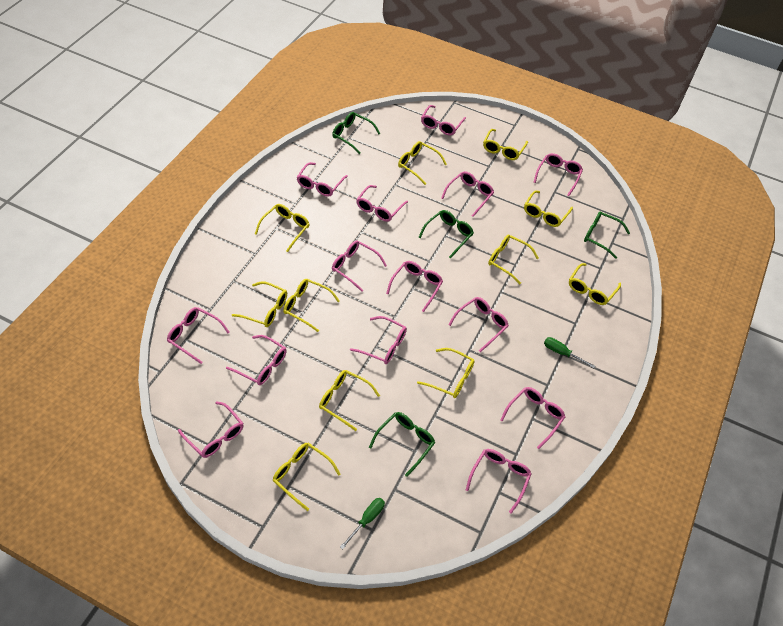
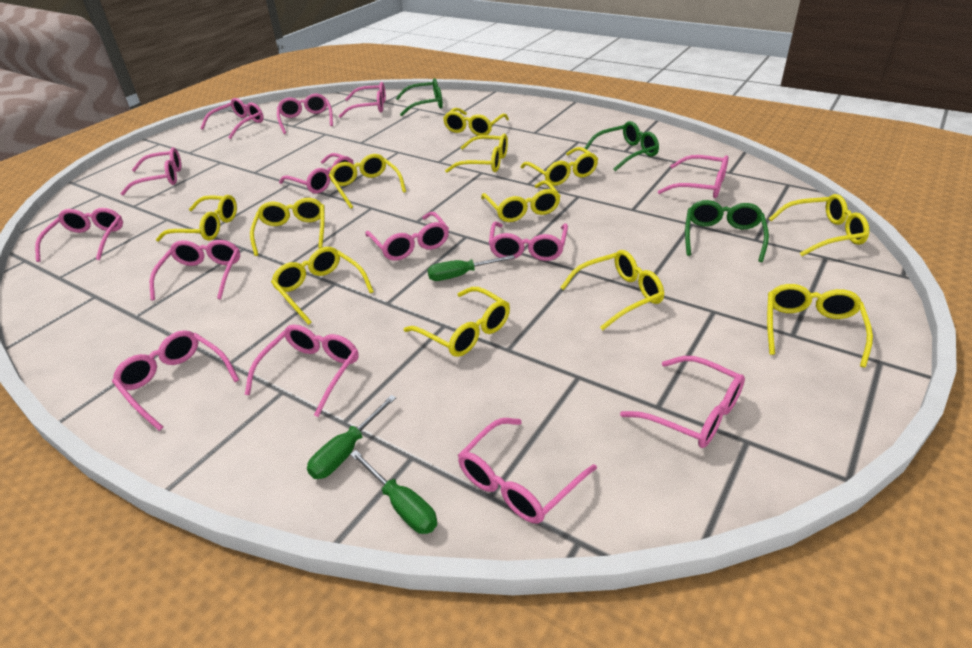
green glasses: [332,112,380,154] [369,412,435,477] [419,210,474,259] [584,212,630,259] = 4 -> [396,78,443,116] [584,121,659,171] [685,200,769,262] = 3
green screwdriver: [340,498,385,549] [544,337,595,368] = 2 -> [307,395,396,479] [350,450,437,534] [427,255,515,281] = 3
yellow glasses: [232,281,287,327] [255,204,309,252] [273,443,341,511] [283,279,340,332] [319,370,380,431] [398,141,447,185] [417,348,475,398] [483,129,528,160] [488,234,539,284] [524,190,573,227] [569,263,621,305] = 11 -> [156,195,237,242] [250,198,325,256] [271,247,374,325] [329,154,406,209] [404,287,510,357] [443,108,509,136] [445,134,508,173] [481,180,560,222] [520,147,598,186] [560,250,664,330] [767,284,873,368] [769,194,869,256] = 12

